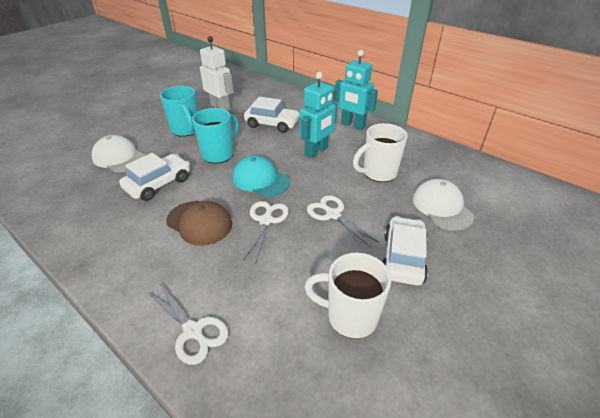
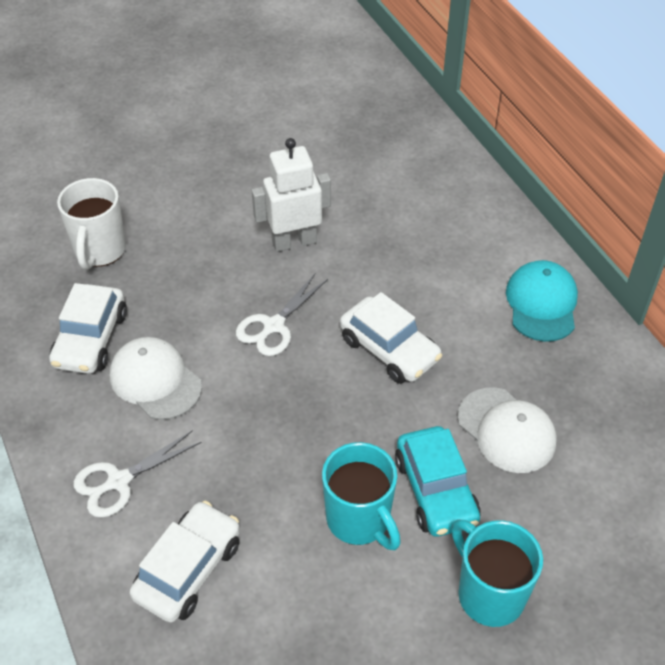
brown cap: [166,201,232,246] = 1 -> none = 0
turquoise car: none = 0 -> [395,426,481,537] = 1
turquoise robot: [300,72,337,159] [334,50,378,130] = 2 -> none = 0
white mug: [305,252,391,339] [353,123,408,182] = 2 -> [57,178,126,270] = 1
white scissors: [148,284,229,365] [243,201,289,262] [307,195,380,247] = 3 -> [73,430,202,518] [236,274,328,356] = 2

